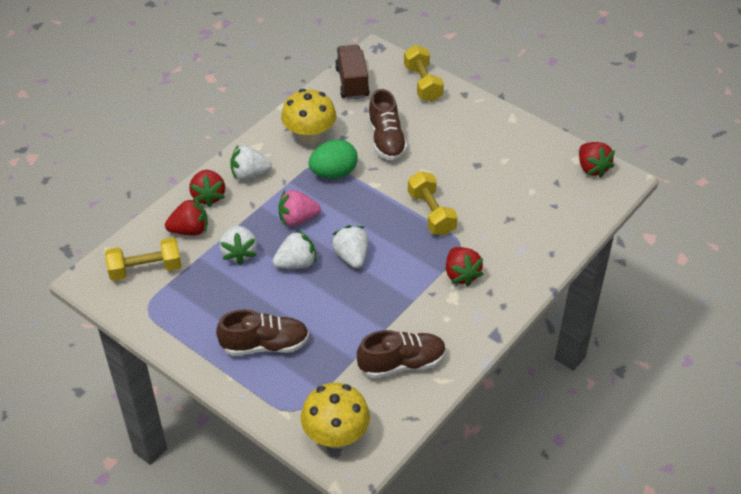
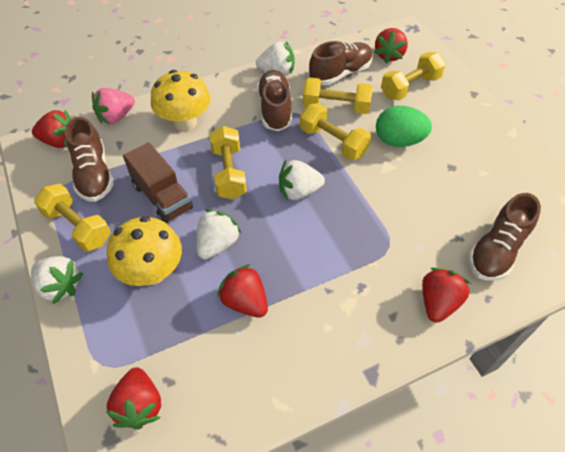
brown shoe: [216,310,309,356] [357,330,446,378] [368,89,408,161] = 3 -> [65,117,114,202] [257,70,292,131] [309,41,373,85] [469,193,541,281] = 4
red strawberry: [165,198,208,235] [189,170,225,207] [446,247,484,287] [579,142,615,178] = 4 -> [32,110,71,148] [106,367,161,430] [217,264,268,318] [374,28,408,63] [422,268,471,323] = 5
yellow dumbbell: [105,238,181,281] [404,45,444,102] [408,171,458,236] = 3 -> [34,184,111,252] [209,126,247,200] [300,103,371,160] [303,77,373,114] [381,52,446,100] = 5

